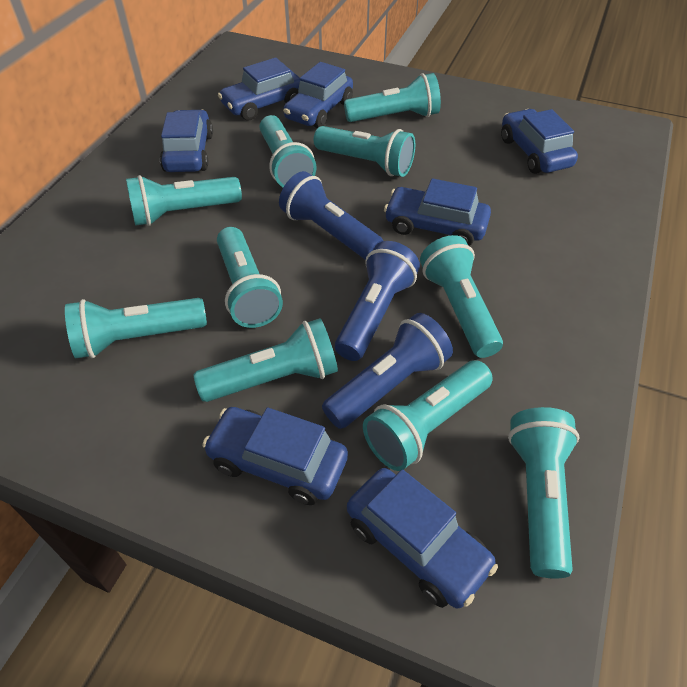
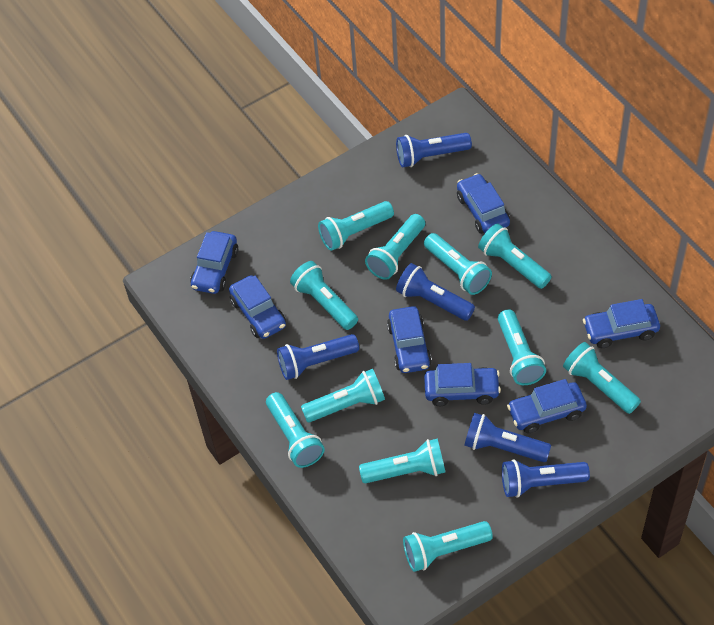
blue flashlight: [279,171,383,260] [322,313,453,429] [335,241,420,361] = 3 -> [277,334,359,380] [396,133,472,167] [396,263,475,321] [464,413,551,462] [502,459,590,498] = 5
turquoise flashlight: [65,298,207,358] [126,175,242,226] [193,318,338,402] [217,227,283,328] [260,115,317,187] [314,126,415,177] [344,73,441,122] [363,360,493,471] [420,235,503,358] [508,407,579,578] = 10 -> [266,392,325,468] [290,261,358,330] [301,369,385,422] [318,201,394,251] [359,439,446,484] [365,214,425,280] [403,521,493,572] [424,233,492,295] [478,223,552,289] [498,309,546,385] [563,342,641,414] = 11

